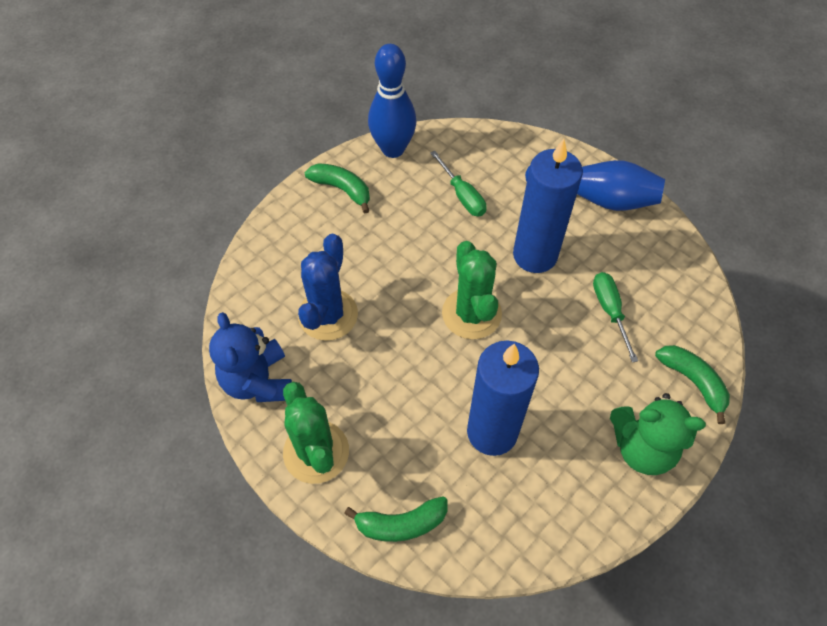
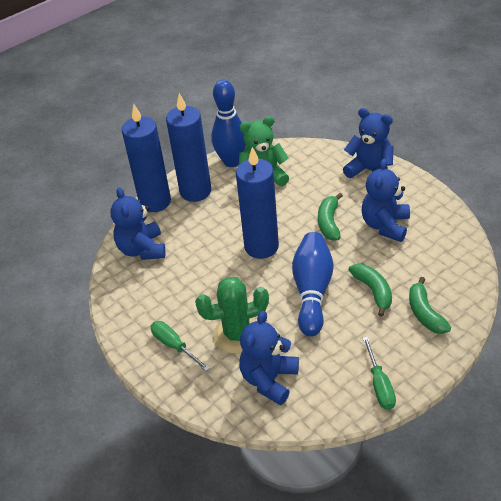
blue cactus: [298,234,358,341] = 1 -> none = 0
blue candle: [467,341,539,456] [513,139,583,273] = 2 -> [122,104,171,212] [166,93,211,202] [236,147,279,259] = 3
blue teddy bear: [209,312,292,402] = 1 -> [111,187,166,260] [239,310,299,405] [343,108,393,178] [362,159,410,242] = 4
green cactus: [283,382,349,484] [442,241,502,339] = 2 -> [195,277,269,354] = 1

